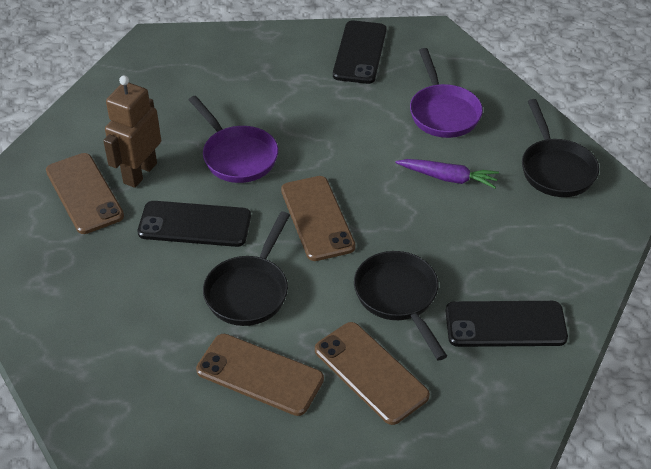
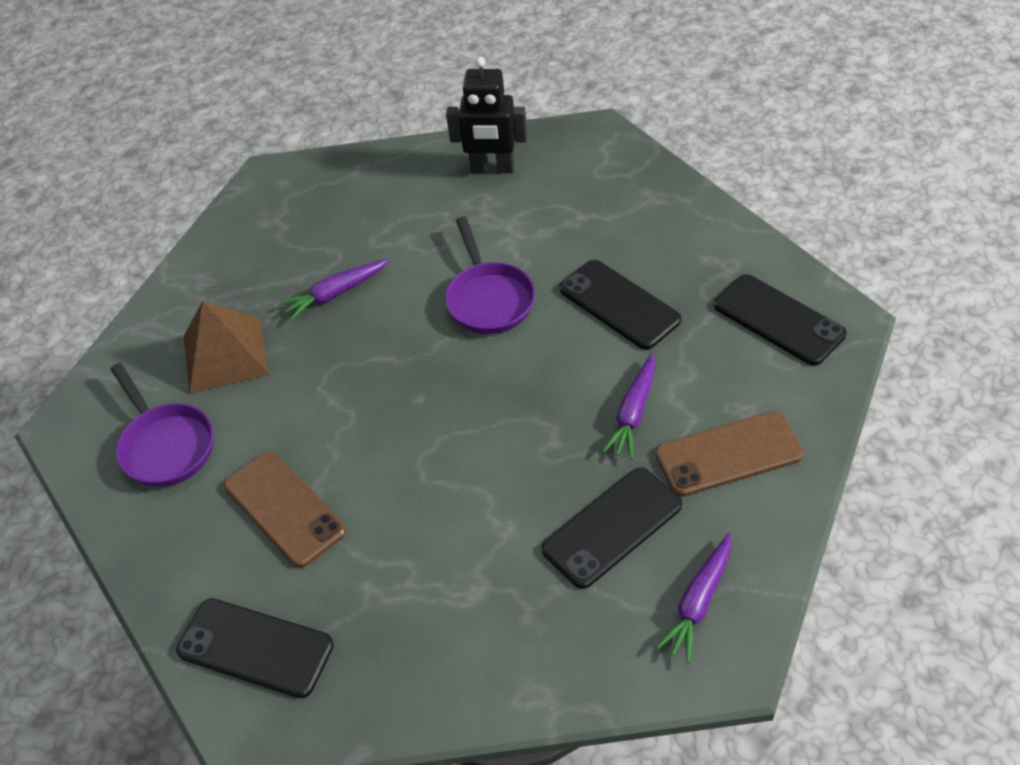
black pan: [203,212,290,326] [354,251,447,360] [522,99,599,197] = 3 -> none = 0
black phone: [138,201,251,247] [333,20,387,84] [446,301,568,347] = 3 -> [176,598,334,698] [541,467,682,589] [559,260,681,349] [714,274,846,366] = 4
black robot: none = 0 -> [446,57,528,173] = 1
brown phone: [46,153,124,234] [196,334,324,416] [281,176,356,261] [315,322,430,425] = 4 -> [224,451,346,568] [656,411,804,497] = 2
brown pyramid: none = 0 -> [184,301,269,394] = 1
brown robot: [103,75,161,188] = 1 -> none = 0
purple carrot: [395,159,499,188] = 1 -> [279,259,389,321] [602,353,655,459] [656,533,731,662] = 3

